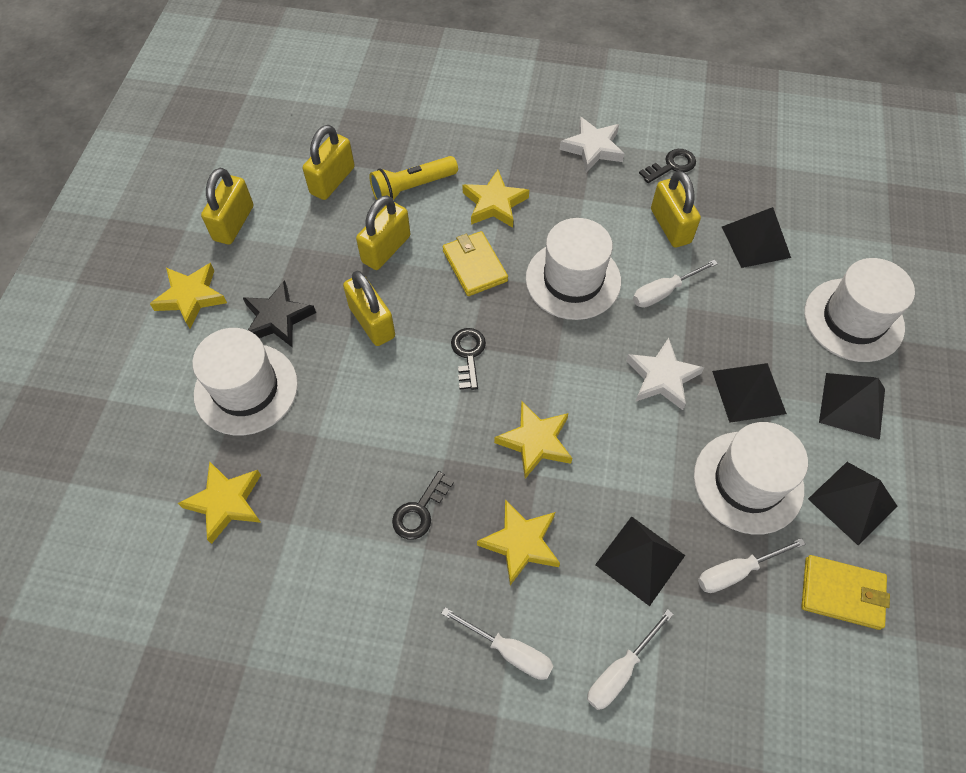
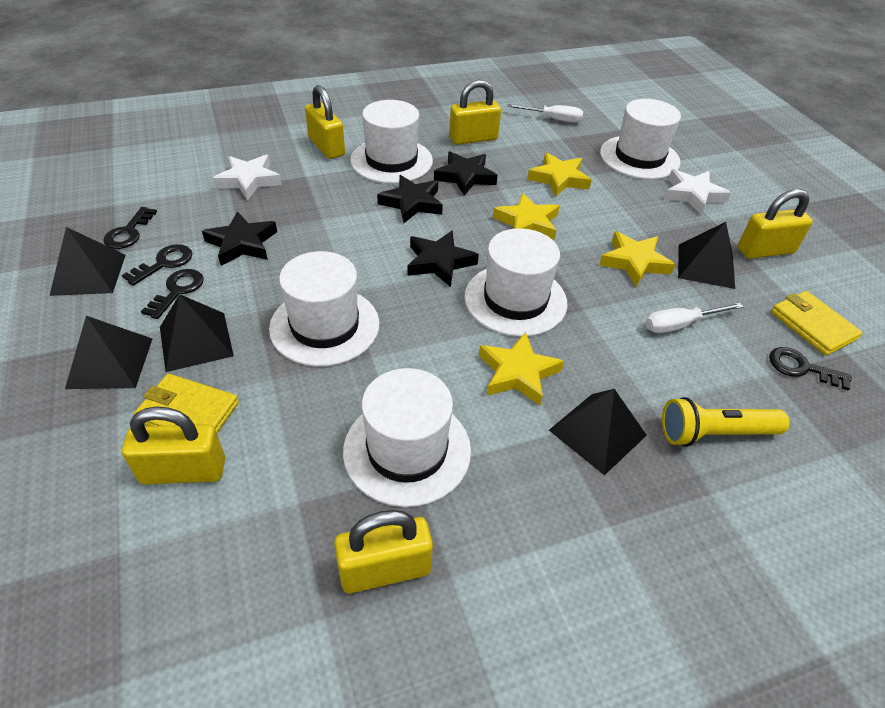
black key: [392,471,454,540] [451,328,486,390] [639,149,696,183] = 3 -> [103,207,157,249] [122,244,193,286] [141,269,204,319] [769,347,852,391] = 4
black star: [243,280,316,347] = 1 -> [202,211,277,266] [377,175,443,223] [408,230,479,287] [434,152,498,196] = 4
white hat: [192,328,298,435] [526,218,621,320] [694,422,808,535] [804,258,915,362] = 4 -> [269,251,379,366] [343,368,471,507] [350,100,433,184] [464,228,567,337] [600,99,681,180] = 5
white screwdriver: [441,607,553,680] [587,609,674,710] [633,260,718,308] [698,538,806,593] = 4 -> [507,104,583,123] [646,303,744,333] = 2
yellow star: [150,263,227,328] [178,461,261,544] [462,170,529,228] [477,499,560,585] [494,402,572,479] = 5 -> [479,332,564,406] [493,193,560,240] [527,153,592,197] [599,231,676,287] = 4

